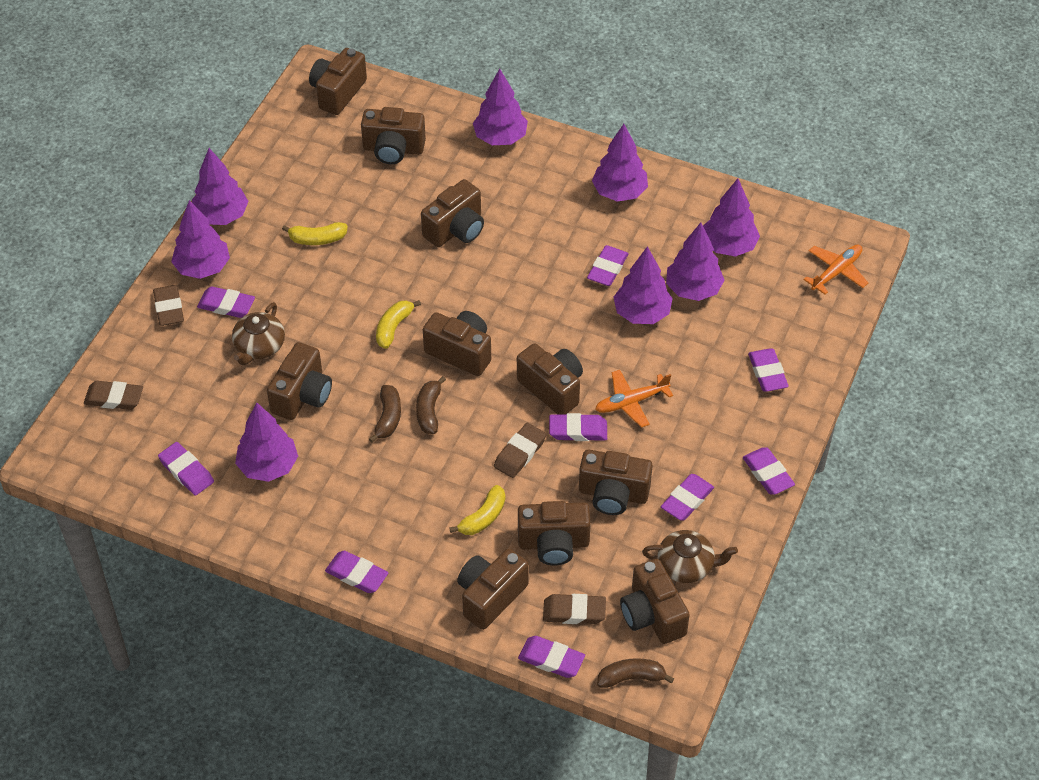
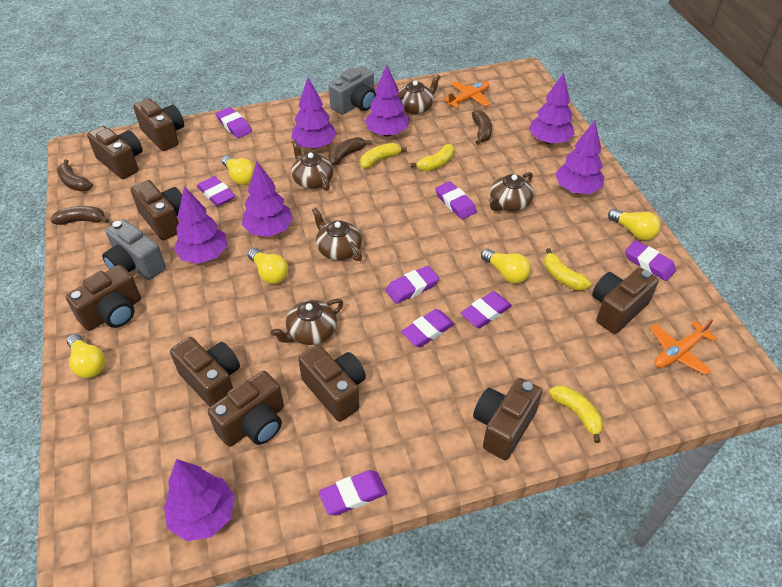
brown banana: [369,385,401,443] [416,376,446,434] [597,658,674,688] = 3 -> [51,206,109,225] [57,159,93,192] [328,137,372,165] [472,110,492,144] = 4
brown camera: [267,342,332,420] [309,48,367,115] [361,107,426,164] [421,179,484,247] [423,311,491,376] [457,549,529,630] [517,343,583,415] [518,501,591,566] [579,450,653,515] [620,559,690,644] = 10 -> [66,265,141,331] [87,126,143,179] [131,180,182,240] [133,99,184,151] [170,337,240,407] [208,371,284,447] [298,345,366,422] [473,378,542,460] [592,268,659,334] = 9
brown eraser: [84,381,143,410] [153,285,184,326] [494,423,546,478] [543,594,606,624] = 4 -> none = 0
brown teapot: [232,302,285,365] [642,530,738,583] = 2 -> [270,299,343,345] [291,140,333,191] [312,207,362,261] [397,74,440,115] [488,172,534,211] = 5
grey camera: none = 0 -> [102,219,166,280] [329,66,376,115] = 2
purple eraser: [158,442,214,496] [197,286,255,318] [325,551,388,593] [518,636,585,678] [549,413,607,441] [587,245,629,286] [661,474,714,521] [743,447,795,495] [748,348,789,392] = 9 -> [197,176,235,206] [216,107,252,138] [319,470,387,516] [385,266,439,304] [401,309,455,347] [435,181,477,220] [461,291,512,328] [625,240,676,281] = 8
purple tree: [171,200,230,279] [192,148,249,225] [235,403,298,482] [473,69,528,145] [592,124,648,202] [614,246,673,324] [666,222,724,301] [703,178,760,257] = 8 -> [164,459,235,541] [174,186,227,264] [242,161,293,237] [291,77,337,149] [365,65,409,137] [529,72,575,144] [555,121,604,194] = 7
yellow banana: [282,222,348,245] [376,300,421,349] [449,485,505,535] = 3 -> [360,143,407,169] [411,144,455,171] [544,248,591,291] [549,385,603,443] = 4
yellow light bulb: none = 0 -> [67,334,105,378] [222,155,255,185] [248,248,288,284] [481,249,531,284] [608,209,661,240] = 5

